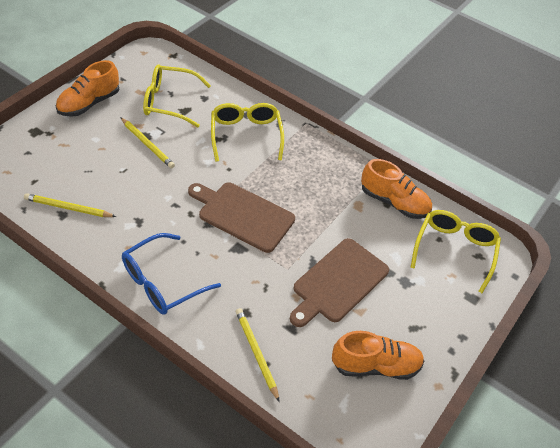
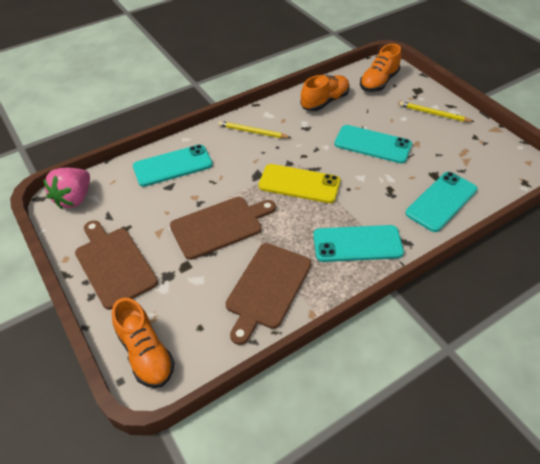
blue glasses: [122,233,221,315] = 1 -> none = 0
brown cutting board: [188,182,295,253] [290,238,389,327] = 2 -> [75,220,158,310] [170,197,276,260] [226,243,311,345] = 3
pink strawberry: none = 0 -> [43,168,90,209] = 1
turquoise phone: none = 0 -> [133,144,213,187] [313,225,404,262] [334,125,412,164] [405,172,478,232] = 4
yellow glasses: [143,64,211,128] [211,103,284,162] [410,210,501,293] = 3 -> none = 0
yellow pencil: [24,193,116,217] [120,117,175,168] [236,308,280,402] = 3 -> [218,121,292,138] [399,101,474,122] = 2
yellow phone: none = 0 -> [259,164,340,203] = 1

